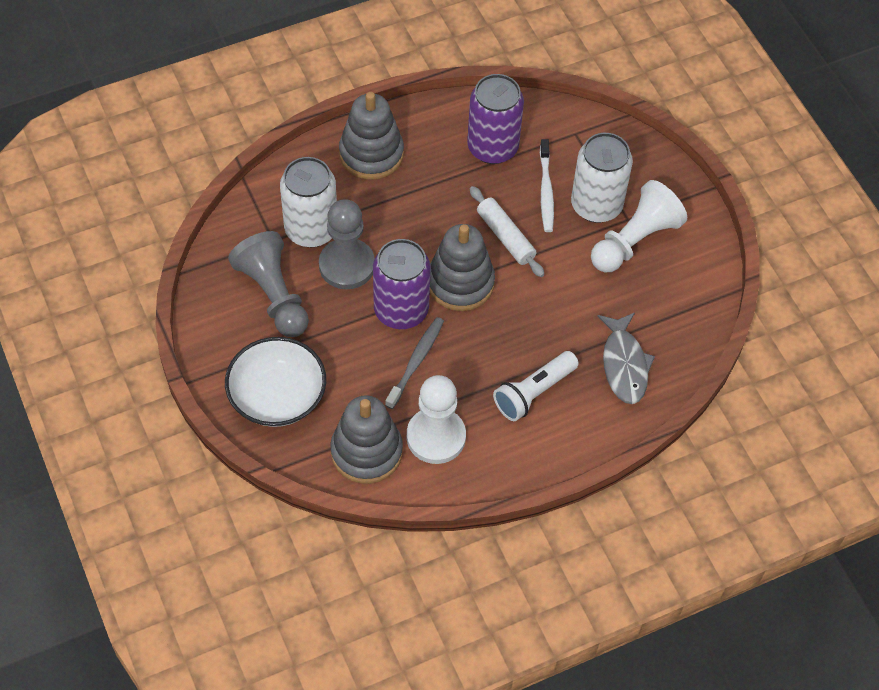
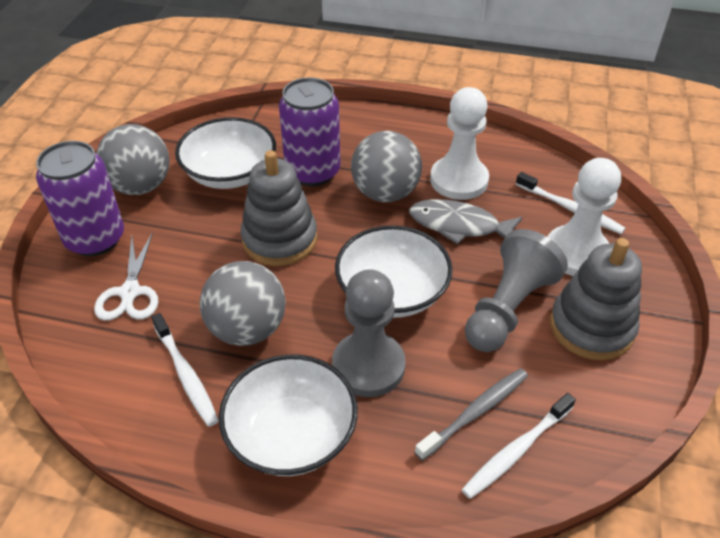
grey ball: none = 0 -> [96,124,170,195] [200,261,286,346] [351,131,422,202] = 3
grey stacking toy: [330,395,403,484] [339,92,404,180] [430,224,495,311] = 3 -> [241,150,317,266] [550,238,642,360] = 2
white bowl: [225,337,326,427] = 1 -> [175,117,276,189] [219,354,358,476] [335,225,453,318] = 3
white can: [280,157,337,247] [571,133,633,223] = 2 -> none = 0
white flashlight: [493,351,579,421] = 1 -> none = 0
white rolling pin: [470,186,544,277] = 1 -> none = 0
white scissors: none = 0 -> [94,232,158,321] = 1
white toothbrush: [540,139,554,232] = 1 -> [151,313,219,427] [461,393,576,499] [516,172,625,234] = 3

